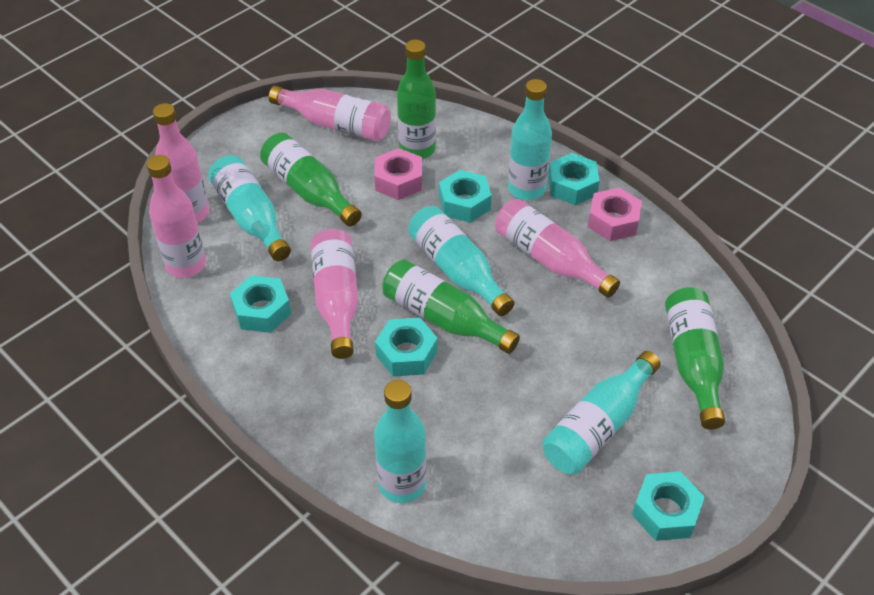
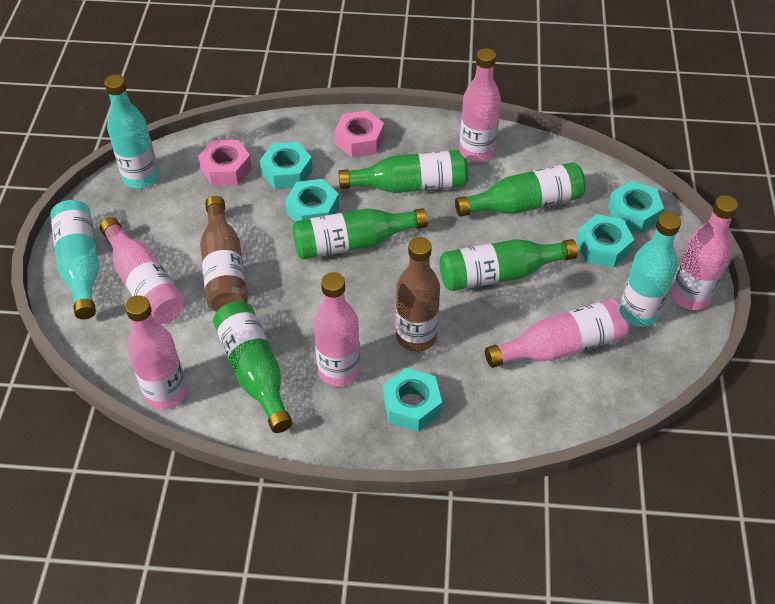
brown bottle: none = 0 -> [200,196,248,312] [396,237,440,352] = 2
green bottle: [260,133,362,226] [382,259,520,354] [397,40,436,159] [665,287,725,430] = 4 -> [213,301,292,433] [292,208,428,260] [338,150,469,193] [440,239,578,291] [455,162,586,217] = 5
pink bottle: [147,155,206,278] [153,103,209,223] [269,86,391,141] [311,229,359,359] [495,199,620,298] = 5 -> [100,217,185,324] [125,295,187,409] [313,272,360,387] [459,48,501,162] [485,299,629,368] [671,195,738,310] = 6
turquoise bottle: [208,155,291,261] [374,380,427,503] [408,206,514,316] [508,79,552,200] [542,351,661,474] = 5 -> [50,200,99,319] [104,74,159,189] [621,212,681,327] = 3

